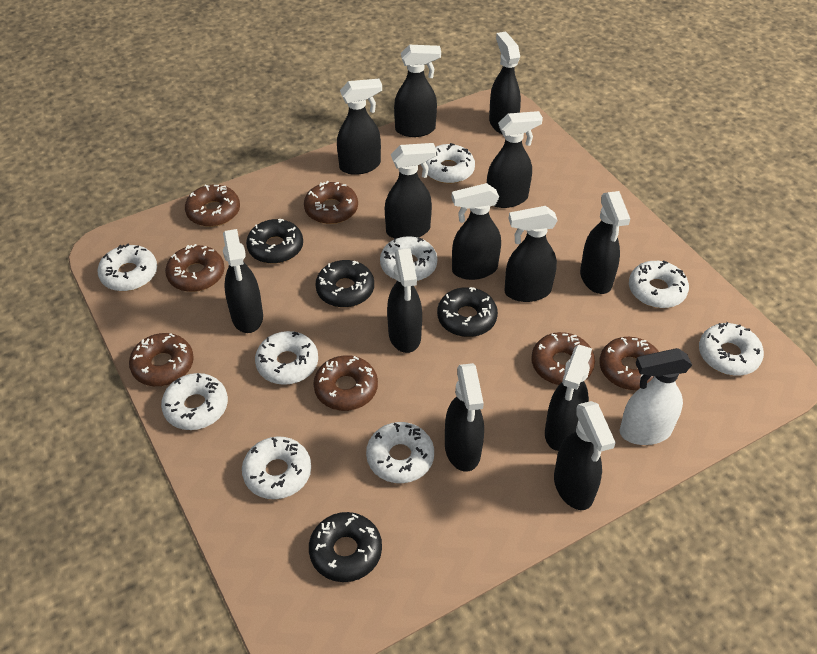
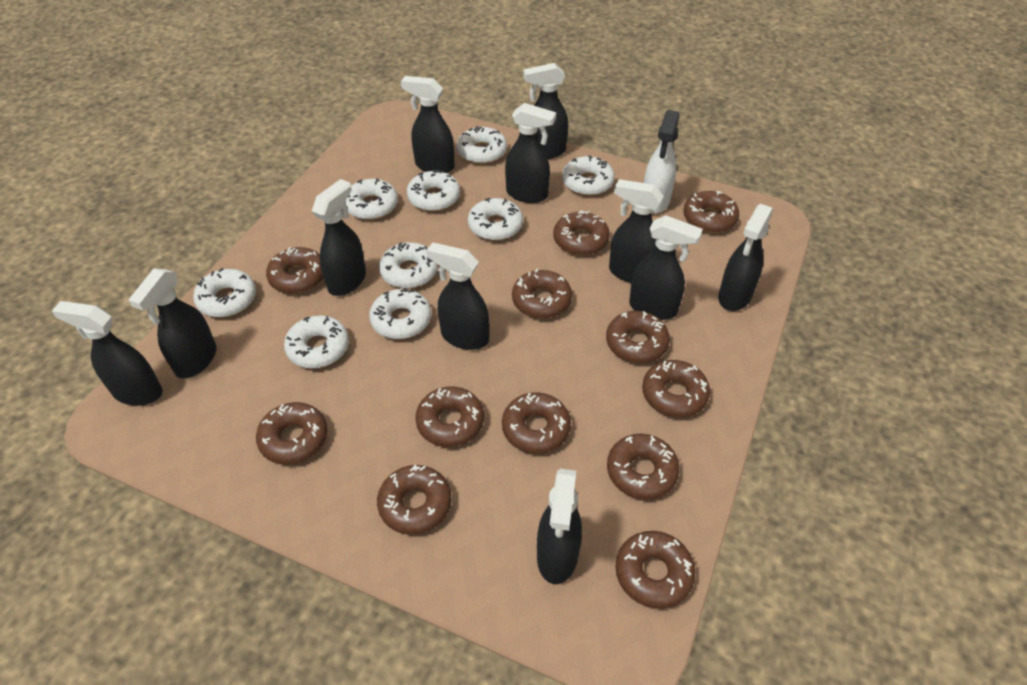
black donut: [246,219,303,264] [309,512,382,582] [315,260,374,307] [437,287,498,337] = 4 -> none = 0
black spray bottle: [223,229,263,333] [337,79,382,175] [385,143,436,239] [387,248,422,353] [394,45,441,137] [445,363,484,472] [452,183,501,280] [487,111,543,208] [489,31,521,135] [505,206,558,302] [545,345,592,451] [554,401,616,510] [580,191,630,294] = 13 -> [52,301,162,406] [128,269,216,378] [312,179,366,296] [401,76,455,173] [426,242,489,350] [505,103,556,203] [523,63,568,159] [537,469,582,584] [609,179,663,283] [629,215,703,320] [718,204,773,311] = 11
brown donut: [129,333,194,386] [165,244,225,292] [185,184,240,227] [304,181,358,224] [313,355,378,411] [531,332,595,385] [600,337,659,390] = 7 -> [256,402,328,465] [266,247,324,294] [377,465,452,535] [415,387,484,447] [502,392,571,454] [512,269,572,319] [553,210,610,255] [606,311,670,363] [607,434,680,500] [615,531,695,609] [642,360,710,417] [683,191,739,233] = 12

